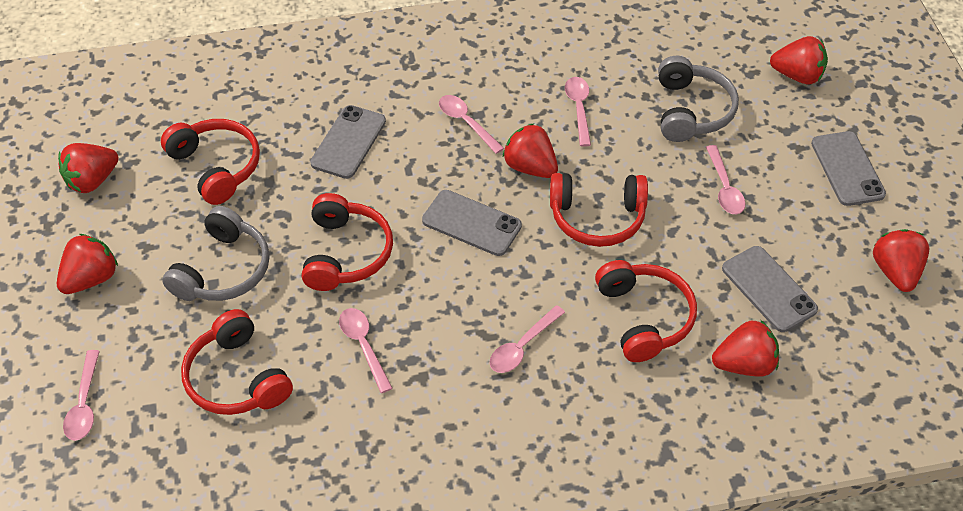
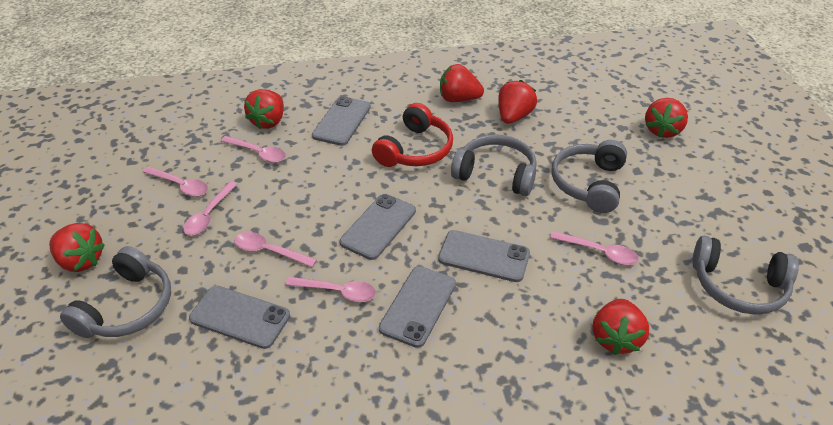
grey headphones: [162,206,270,301] [658,56,739,142] = 2 -> [60,246,171,338] [451,135,537,196] [551,140,627,213] [692,236,799,315] = 4
grey phone: [310,105,386,179] [422,190,522,256] [722,246,818,332] [811,131,886,206] = 4 -> [189,286,290,349] [312,96,371,146] [340,194,416,260] [379,266,456,348] [438,230,530,282] = 5
red headphones: [161,119,260,205] [181,309,293,415] [302,193,393,291] [550,173,648,247] [595,260,697,362] = 5 -> [372,103,453,167] = 1

